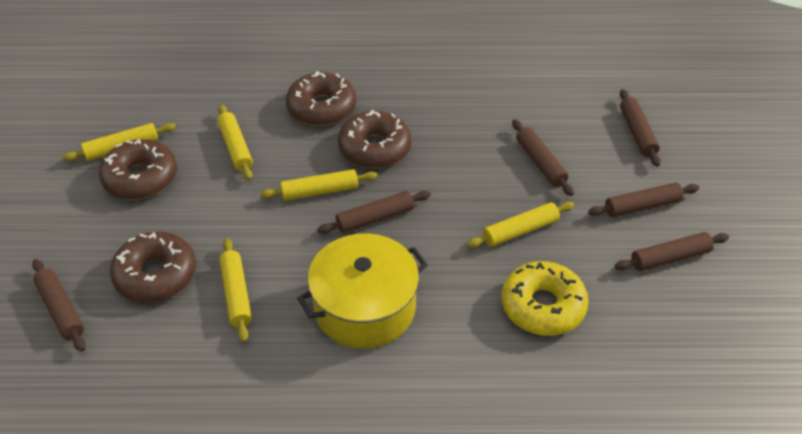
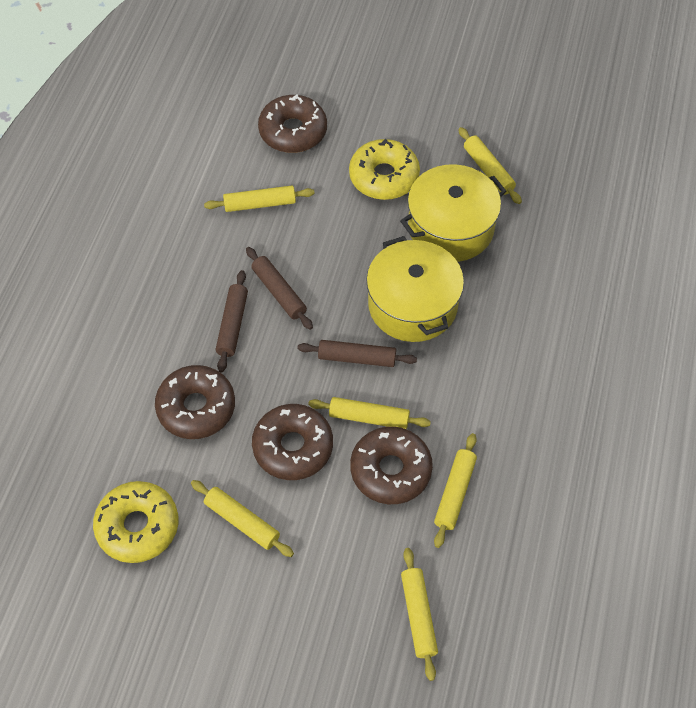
brown rolling pin: [32,259,86,352] [317,191,431,234] [512,119,574,196] [588,182,699,217] [614,232,729,271] [620,89,660,167] = 6 -> [216,270,248,372] [246,247,313,330] [297,340,417,367] = 3
yellow donut: [501,261,589,336] = 1 -> [93,481,178,563] [349,139,420,200] = 2
yellow pot: [297,233,428,349] = 1 -> [366,236,464,342] [400,164,506,262] = 2
yellow rolling pin: [62,123,176,161] [217,105,253,180] [219,238,252,343] [260,169,378,201] [467,202,574,248] = 5 -> [191,480,294,557] [204,186,315,212] [308,397,431,429] [401,548,438,681] [434,433,477,548] [458,127,522,204] = 6

